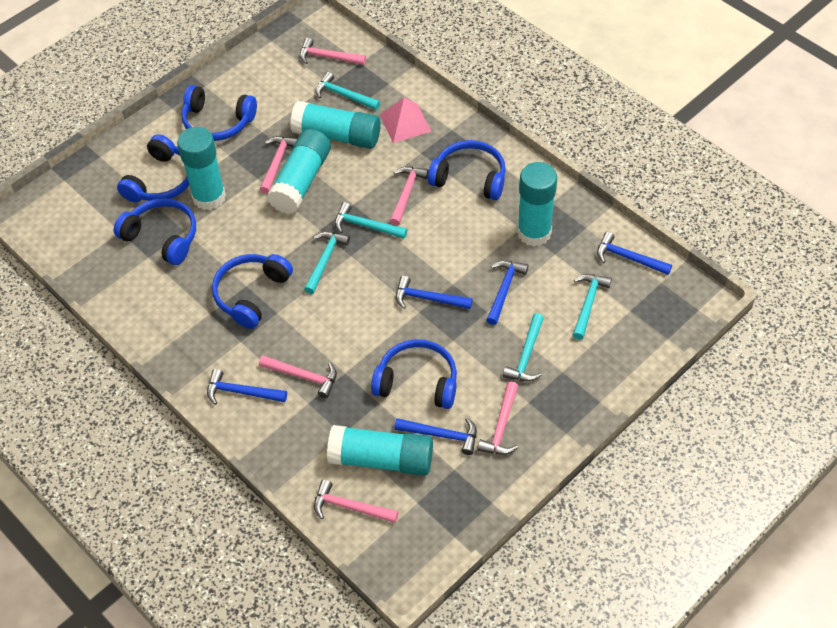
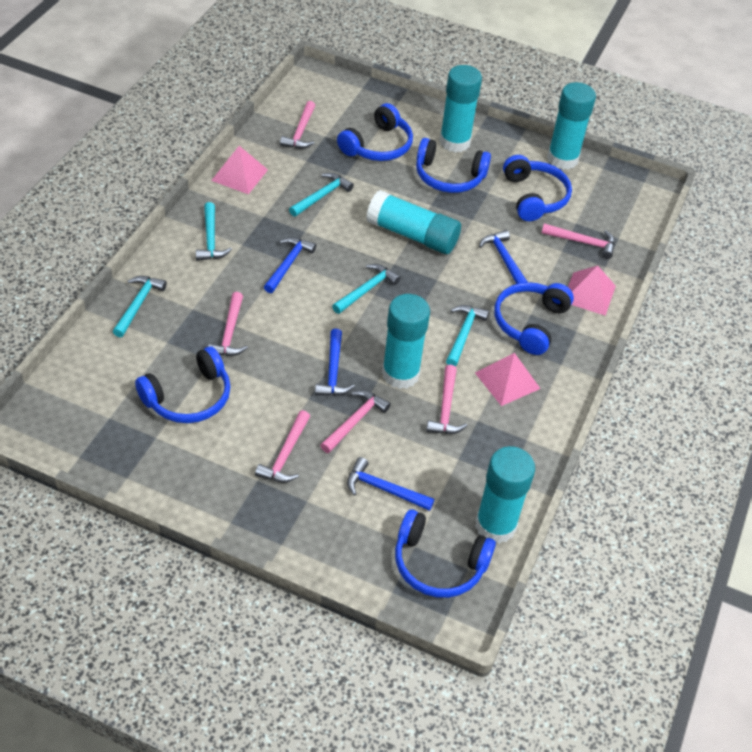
blue hammer: [207,369,287,405] [394,417,477,455] [396,276,473,309] [486,260,528,325] [597,231,672,275] = 5 -> [264,237,316,293] [315,329,355,396] [347,457,434,511] [479,230,527,284] = 4
pink pyramid: [380,98,432,143] = 1 -> [211,146,268,194] [475,353,541,406] [568,266,616,316] = 3

